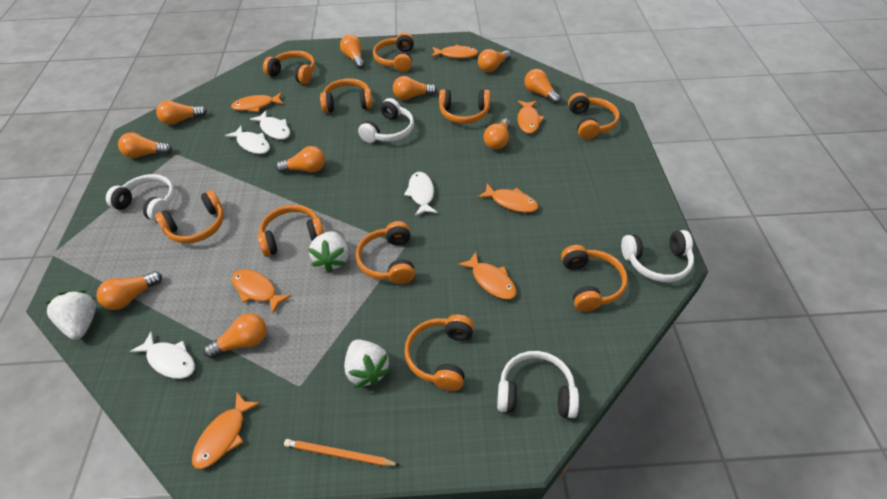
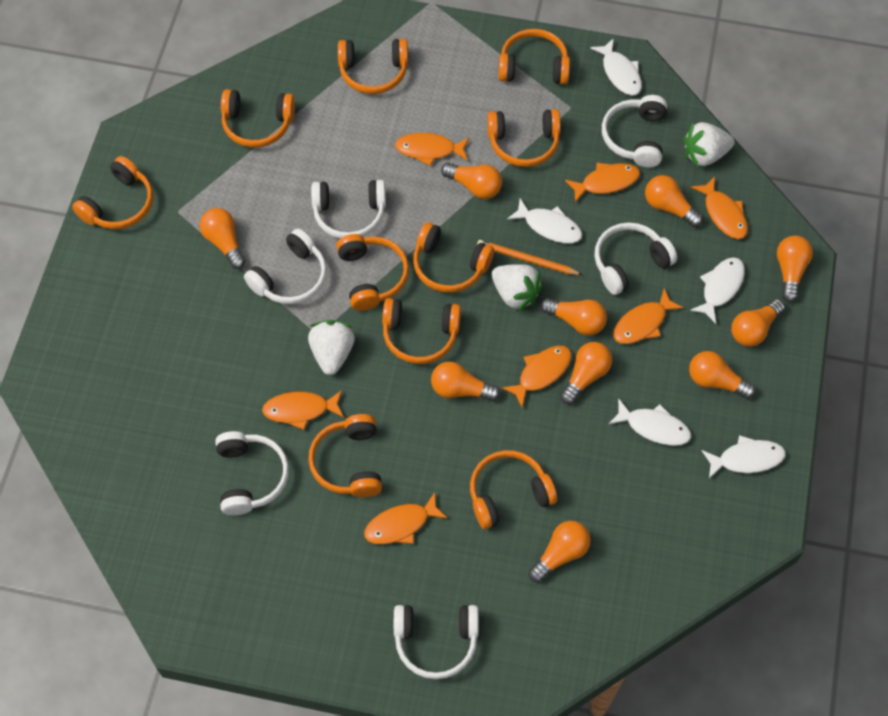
white fish: [130,332,195,379] [225,126,270,154] [250,111,290,140] [404,172,438,216] = 4 -> [507,198,582,243] [590,38,642,96] [609,398,691,446] [690,257,745,324] [702,435,786,478] = 5
white headphones: [106,174,175,222] [358,98,414,143] [497,351,579,418] [621,230,694,282] = 4 -> [215,431,289,515] [244,229,327,304] [311,180,386,239] [394,605,479,679] [594,222,677,295] [602,95,667,168] = 6

